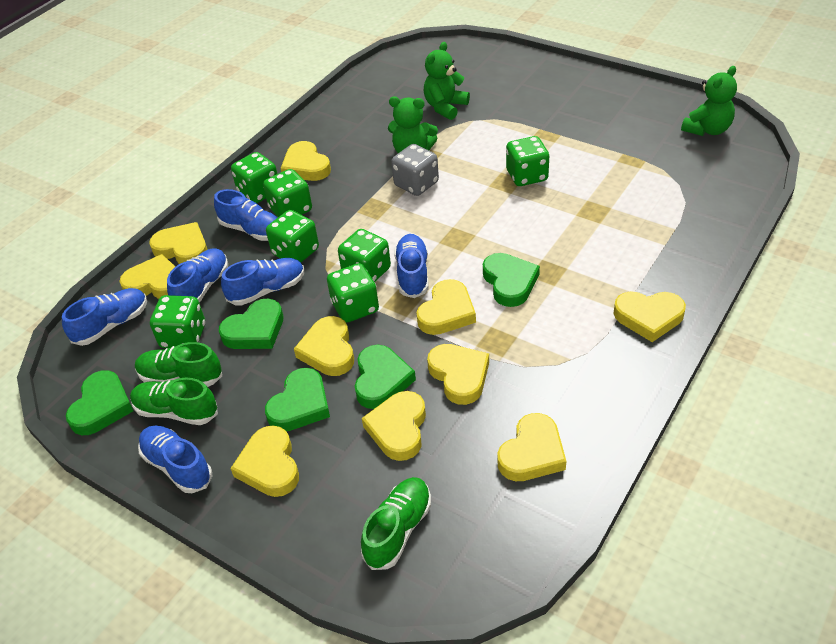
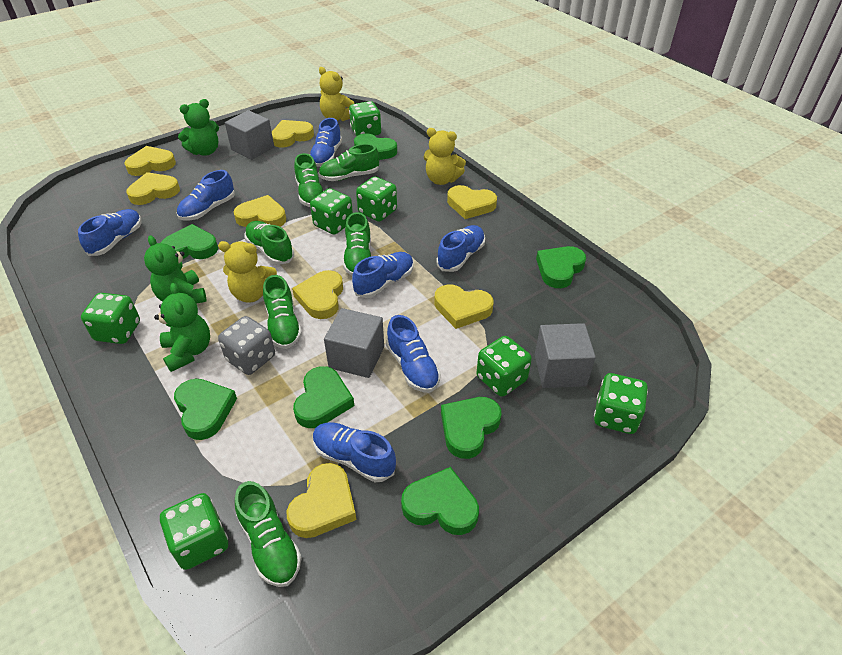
blue shoe: [62,288,147,346] [138,426,212,493] [167,248,228,303] [214,189,278,241] [221,258,304,306] [394,234,429,298] = 6 -> [78,209,141,256] [177,170,235,220] [310,118,342,167] [313,423,396,482] [352,252,414,298] [386,315,441,393] [436,225,485,272] = 7
green heart: [66,370,133,435] [219,299,283,349] [265,368,330,431] [355,345,416,409] [483,253,540,307] = 5 -> [161,224,218,259] [174,379,237,440] [293,366,354,428] [354,133,397,160] [401,467,479,535] [441,397,502,459] [536,246,586,288] = 7
green shoe: [130,378,218,425] [135,342,222,387] [361,477,431,570] = 3 -> [235,481,302,587] [244,221,294,265] [263,275,302,349] [294,153,324,207] [318,144,379,181] [343,212,371,276] = 6
grey cube: none = 0 -> [225,110,274,160] [324,308,384,378] [535,323,596,388] = 3
yellow heart: [119,254,175,299] [149,222,208,264] [230,426,299,497] [281,141,331,181] [294,316,354,376] [362,391,426,461] [416,279,476,335] [427,344,489,405] [497,413,567,481] [613,291,686,342] = 10 -> [124,146,176,176] [126,172,180,205] [234,195,286,227] [272,120,314,147] [287,463,357,538] [292,270,343,319] [434,284,494,329] [447,185,497,219] = 8
yellow teddy bear: none = 0 -> [218,241,277,303] [319,67,354,121] [424,128,466,185] = 3

